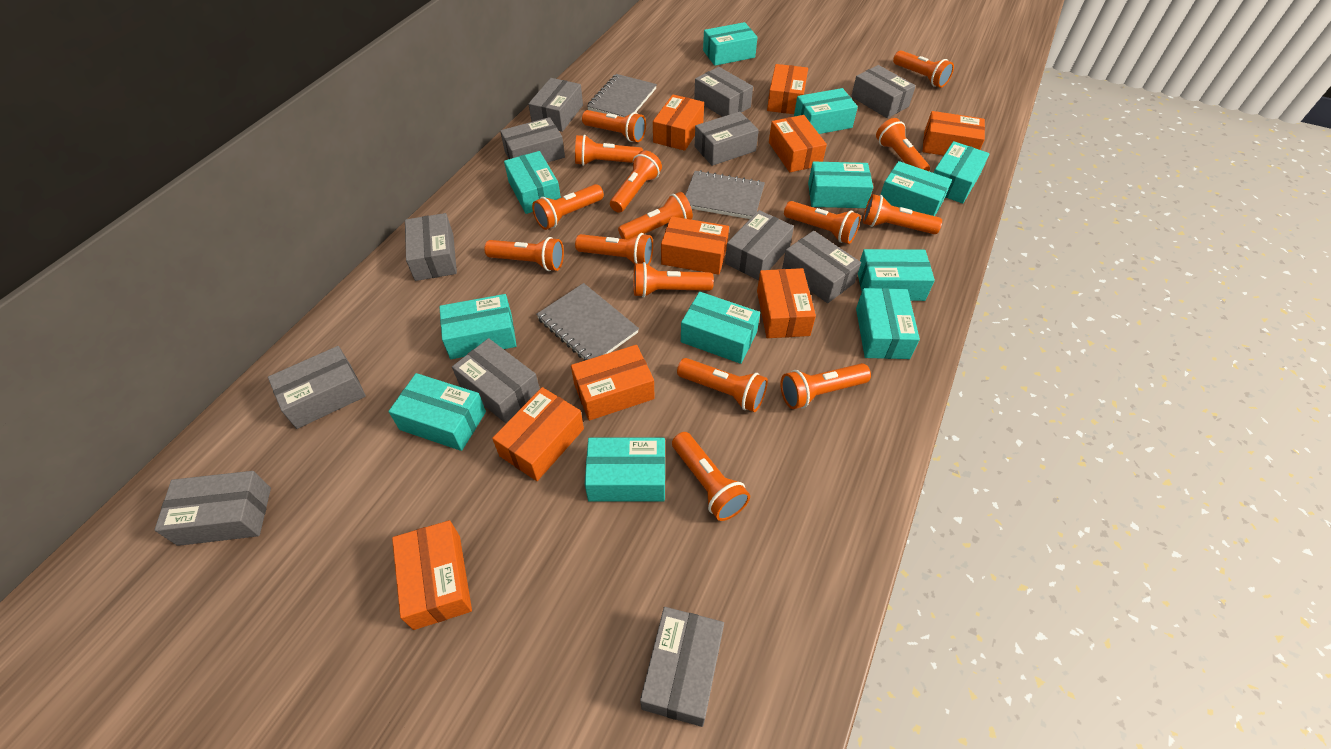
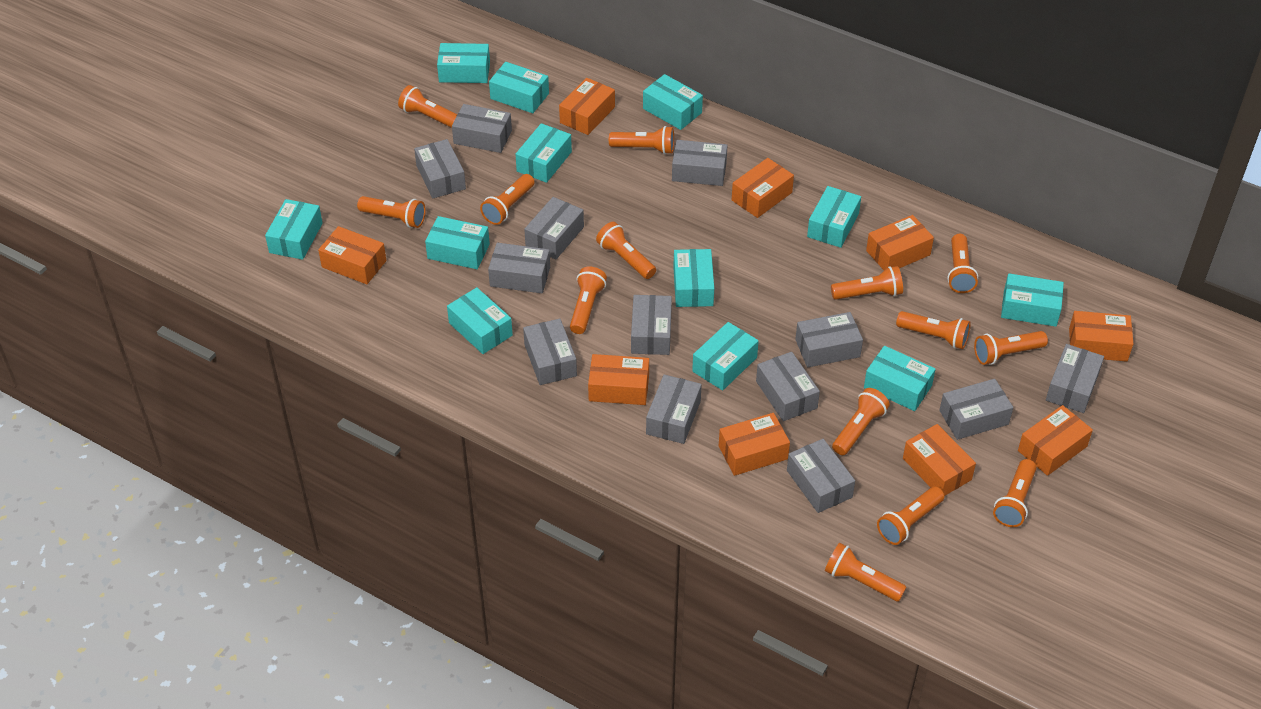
grey box: [154,471,271,546] [268,346,366,429] [405,213,457,281] [452,338,540,423] [500,117,565,163] [528,78,583,132] [640,607,724,727] [694,67,753,117] [695,111,759,166] [725,210,794,280] [782,231,861,303] [851,65,916,118] = 12 -> [414,139,466,198] [452,104,512,153] [488,243,550,293] [523,319,577,385] [524,197,584,260] [631,295,672,355] [646,375,702,444] [672,140,727,186] [756,352,820,421] [787,439,855,513] [795,312,863,368] [939,379,1013,440] [1046,344,1104,413] = 13
grey notebook: [536,283,639,361] [587,74,657,117] [685,170,765,219] = 3 -> none = 0
orange flashlight: [484,237,564,271] [532,184,604,230] [575,135,643,166] [575,233,653,265] [582,110,646,142] [610,150,662,213] [618,192,693,240] [633,262,714,297] [672,432,750,521] [677,358,768,412] [780,363,871,409] [784,201,861,244] [863,194,942,234] [876,118,930,171] [893,50,954,88] = 15 -> [357,196,426,228] [398,85,457,128] [480,174,535,225] [570,266,607,334] [596,222,656,279] [609,126,674,154] [825,543,906,602] [831,266,903,300] [832,388,890,455] [877,486,944,545] [896,311,971,349] [947,234,978,293] [974,331,1048,365] [993,459,1037,527] = 14

